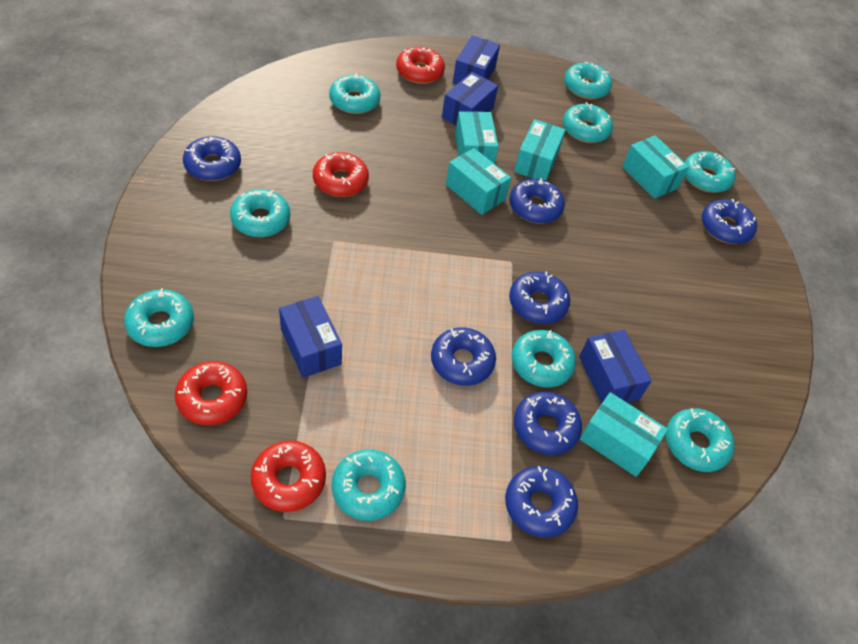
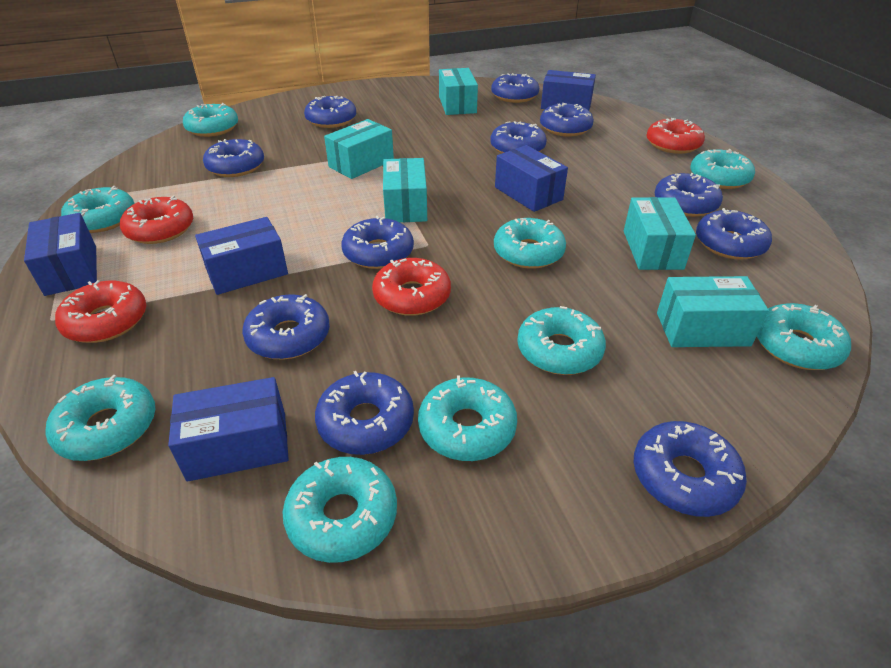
blue box: [279,296,342,378] [442,72,498,125] [453,35,500,85] [579,330,652,404] = 4 -> [24,213,97,296] [168,377,289,482] [195,217,288,295] [495,145,568,212] [541,70,596,110] = 5
blue donut: [183,136,241,181] [431,327,496,386] [505,466,578,538] [509,178,565,224] [509,272,570,324] [514,392,582,455] [702,199,757,244] = 7 -> [203,139,264,177] [242,294,330,359] [304,96,356,128] [315,371,414,455] [341,216,414,269] [490,121,547,154] [491,73,539,103] [540,103,594,137] [634,421,747,517] [655,173,723,217] [696,208,772,260] = 11

